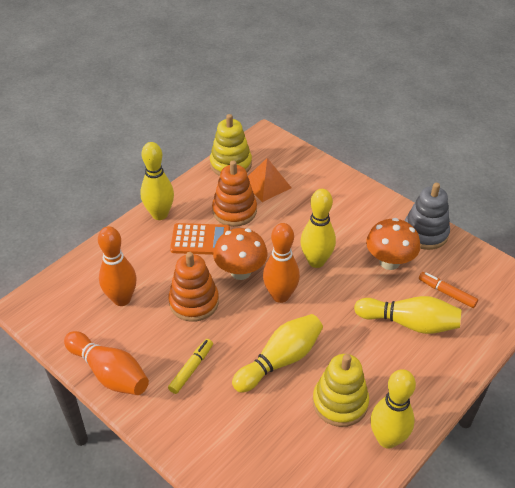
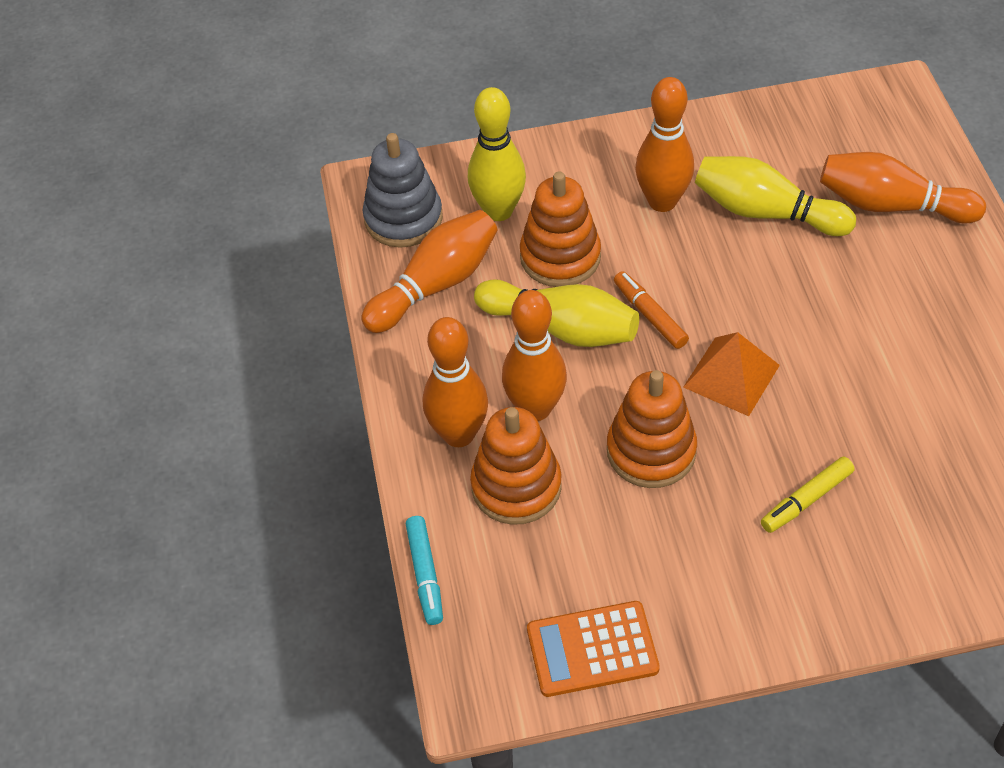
orange bowling pin: [64,331,149,395] [98,226,137,306] [263,223,300,303] = 3 -> [361,210,497,333] [423,317,488,447] [502,290,567,421] [635,77,694,212] [820,152,986,224] = 5
orange mushroom: [213,228,268,280] [366,218,420,270] = 2 -> none = 0
orange stacking toy: [168,252,219,322] [212,160,257,227] = 2 -> [470,407,562,525] [520,171,601,287] [607,370,697,488] = 3
turquoise marker: none = 0 -> [406,516,443,625] = 1
yellow bowling pin: [140,142,174,220] [232,314,323,393] [300,189,336,268] [354,296,461,334] [370,369,416,449] = 5 -> [468,87,526,221] [474,279,639,347] [695,156,856,236] = 3
yellow stacking toy: [210,114,252,176] [313,354,369,427] = 2 -> none = 0

